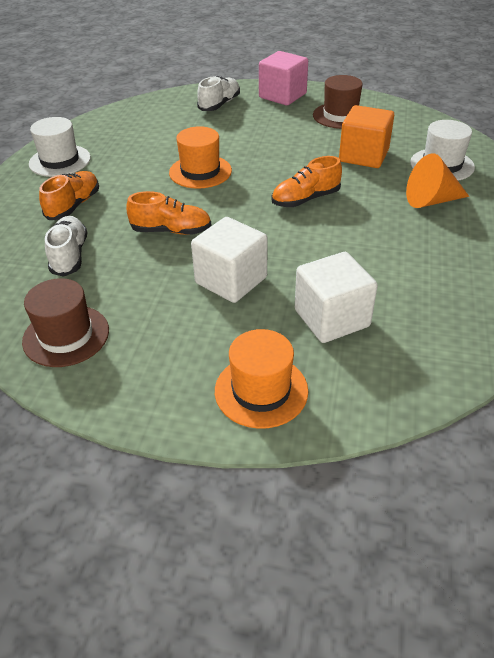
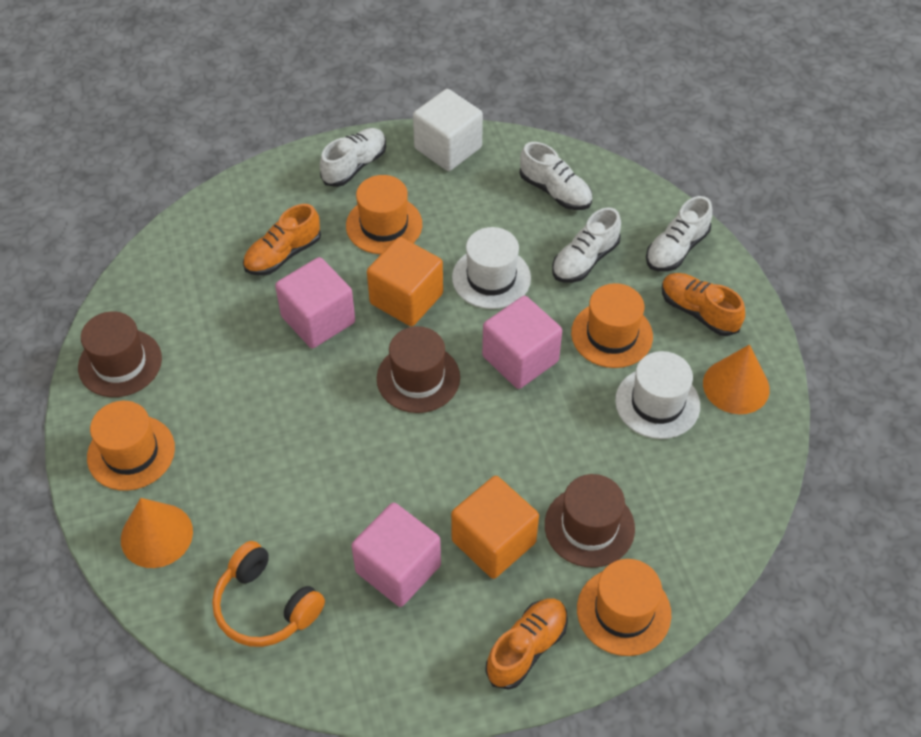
brown hat: [22,278,109,367] [313,75,363,129] = 2 -> [78,311,162,397] [377,326,460,413] [545,474,635,568] = 3
orange cone: [406,153,469,208] = 1 -> [121,498,193,568] [703,344,770,414] = 2
orange cube: [339,105,394,168] = 1 -> [367,237,443,326] [451,476,539,579] = 2
orange hat: [169,126,232,189] [215,329,308,429] = 2 -> [87,401,175,491] [346,175,422,254] [571,283,653,368] [577,559,671,656] = 4
orange headphones: none = 0 -> [212,541,325,647] = 1
pink cube: [259,51,308,105] = 1 -> [275,257,355,348] [351,503,441,607] [482,296,562,389] = 3
white cube: [191,217,268,303] [295,252,378,343] = 2 -> [413,89,483,171] = 1
white shoe: [45,216,87,277] [197,76,240,111] = 2 -> [320,128,386,187] [520,142,592,210] [552,207,621,283] [646,196,712,271] = 4

